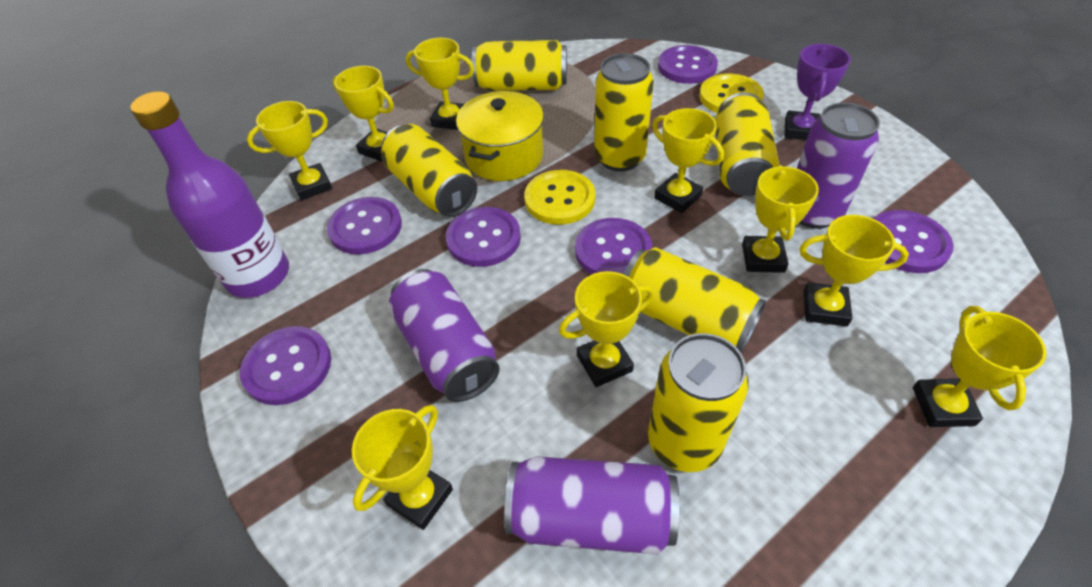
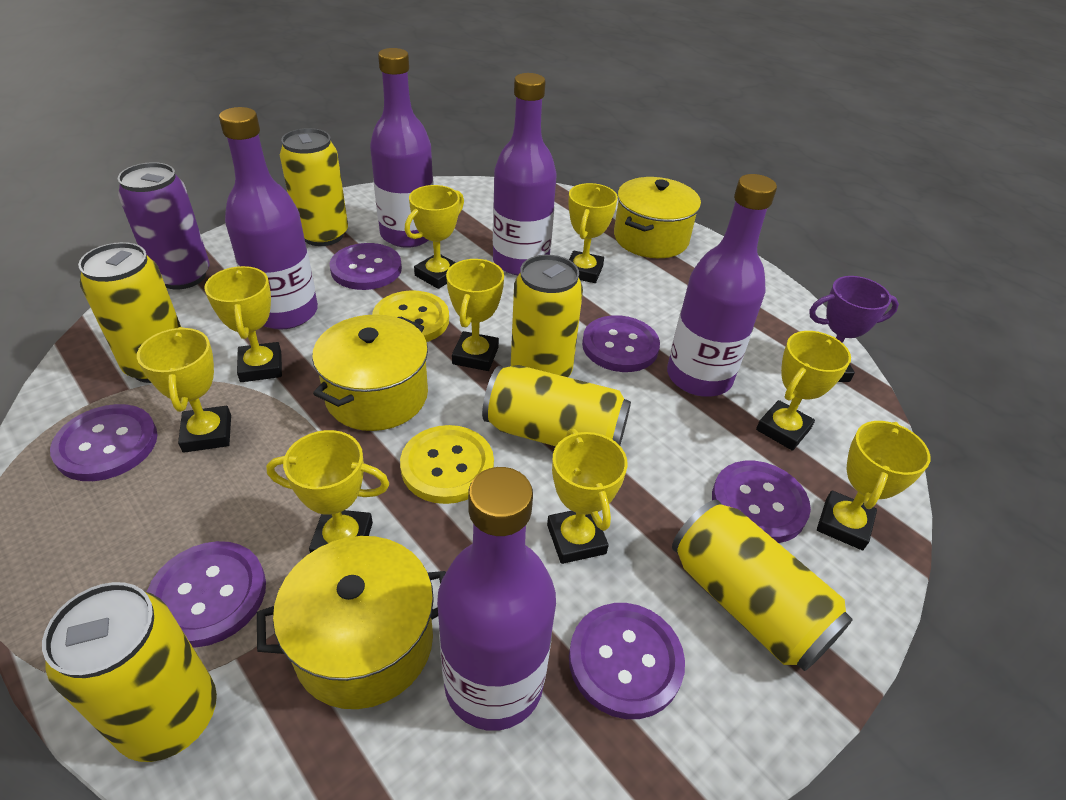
purple bottle: [130,91,289,298] = 1 -> [219,107,318,330] [370,48,434,248] [437,467,556,731] [493,73,557,275] [667,174,777,396] = 5
purple can: [389,269,500,402] [504,456,679,554] [797,103,880,229] = 3 -> [118,162,210,289] = 1
yellow pot: [456,91,544,181] = 1 -> [257,536,446,709] [312,314,428,431] [614,177,701,258] = 3

